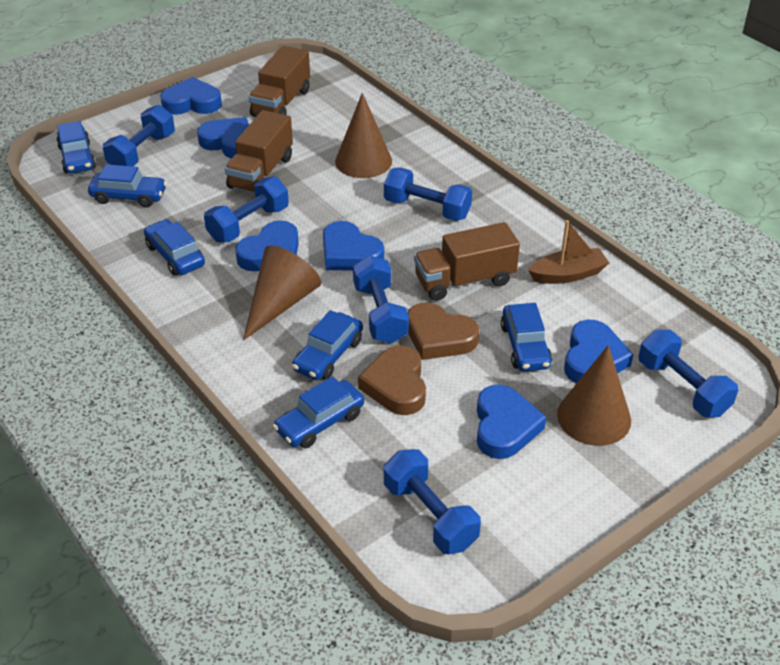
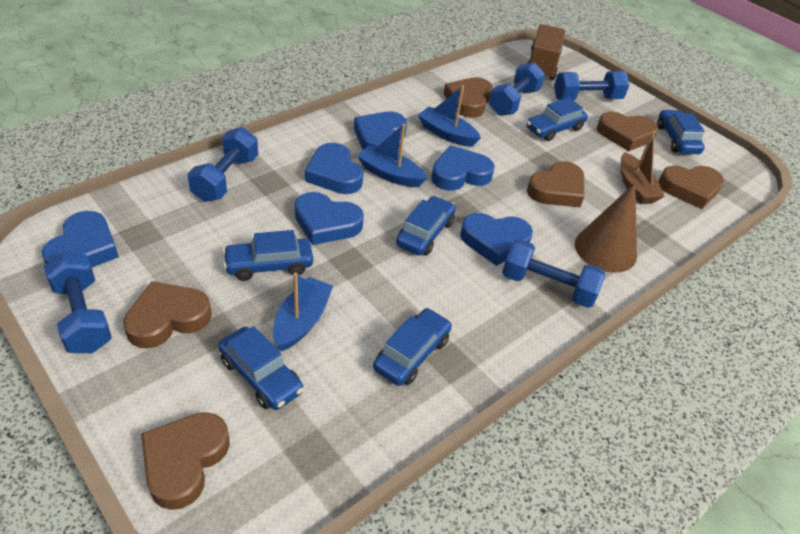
blue boat: none = 0 -> [273,273,333,351] [357,124,427,187] [418,85,481,147] = 3
blue dumbbell: [103,105,175,166] [204,176,289,242] [353,255,409,343] [384,167,472,221] [384,449,481,554] [639,329,738,418] = 6 -> [44,252,112,353] [187,127,258,202] [489,62,545,116] [502,239,605,308] [554,71,629,100] = 5
brown cone: [243,245,321,341] [335,93,392,178] [557,345,631,446] = 3 -> [575,183,637,273] = 1
brown heart: [358,345,426,415] [408,302,479,360] = 2 -> [123,281,212,349] [141,412,230,510] [444,77,493,118] [527,161,584,207] [597,112,658,151] [658,165,724,209] = 6
brown truck: [225,110,293,193] [249,46,310,117] [414,222,520,301] = 3 -> [528,24,565,80] = 1

